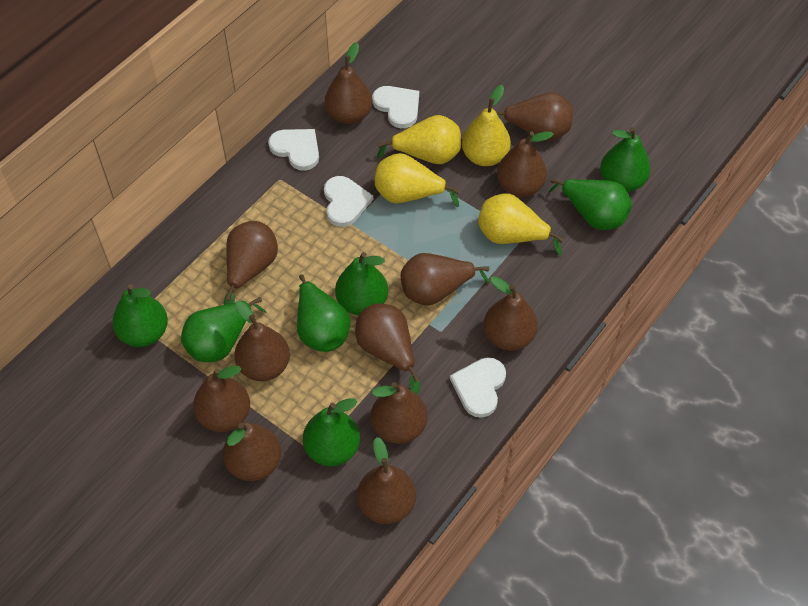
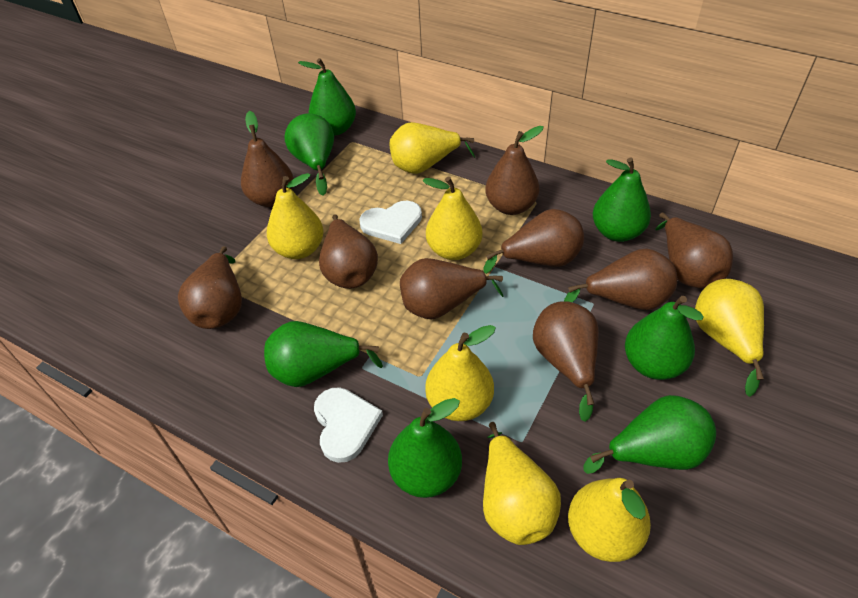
brown pear: [193,366,250,432] [223,221,278,305] [223,422,281,481] [234,301,290,381] [325,42,372,124] [355,303,420,394] [357,437,416,524] [371,382,427,444] [401,253,490,306] [483,276,538,351] [496,92,573,141] [497,131,554,197] = 12 -> [178,246,242,329] [241,111,294,207] [319,214,378,289] [400,258,504,320] [484,209,584,274] [485,126,543,215] [533,301,599,422] [564,248,677,310] [656,213,733,289] = 9
white heart: [268,129,319,171] [324,176,373,227] [372,86,419,128] [450,357,506,418] = 4 -> [314,387,383,463] [359,201,422,244] = 2
yellow pear: [375,153,460,207] [377,115,461,164] [462,85,511,166] [478,193,564,256] = 4 -> [267,173,324,259] [389,122,475,174] [422,177,482,260] [425,325,496,421] [483,422,561,545] [568,478,651,562] [695,279,764,397] = 7

